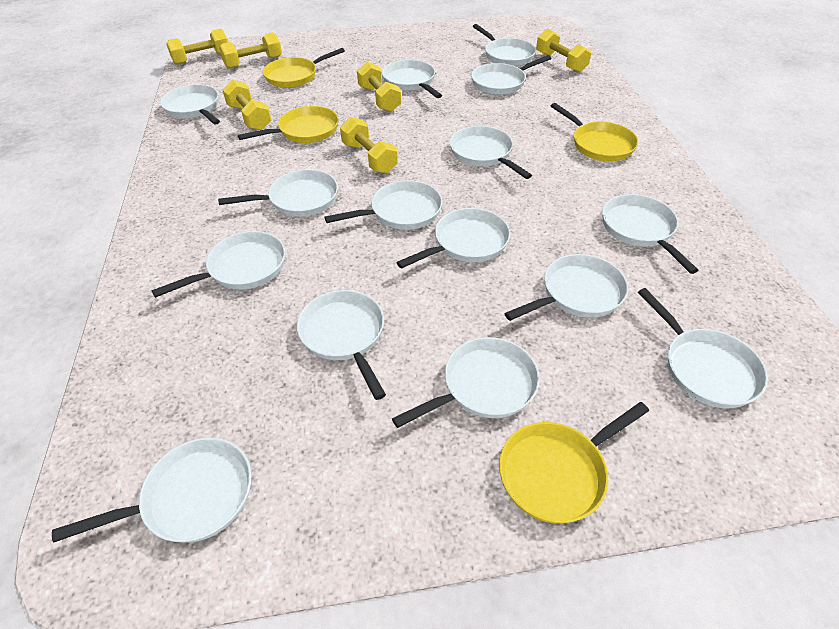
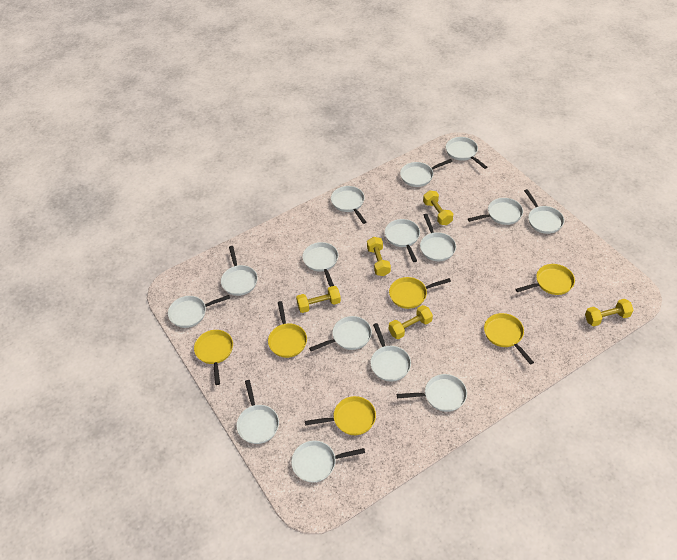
yellow dumbbell: [166,29,228,65] [219,32,282,69] [222,80,272,130] [340,117,398,174] [357,62,402,112] [536,29,591,73] = 6 -> [296,286,341,313] [367,237,391,276] [389,305,433,339] [423,190,453,225] [585,299,634,326] = 5
yellow pan: [238,106,339,143] [263,48,345,88] [499,402,649,524] [551,103,638,162] = 4 -> [194,330,233,385] [268,301,307,358] [305,396,376,435] [389,277,451,309] [484,313,534,365] [515,264,575,295] = 6

